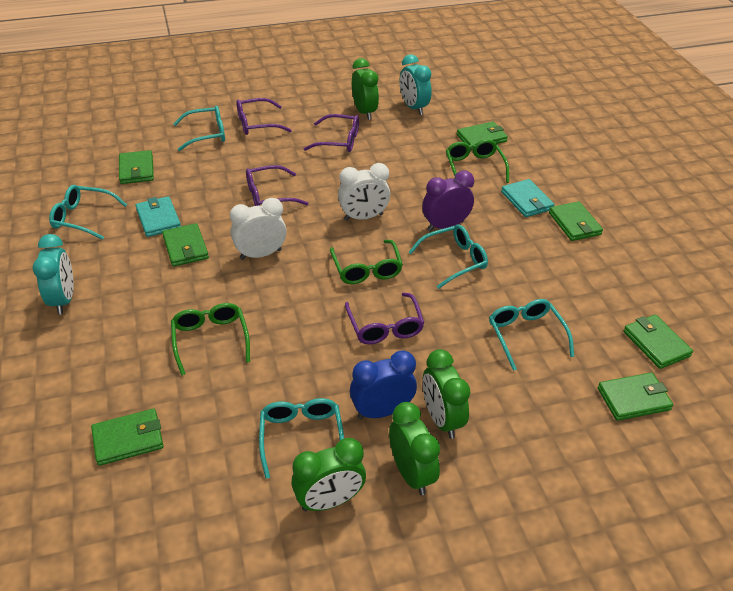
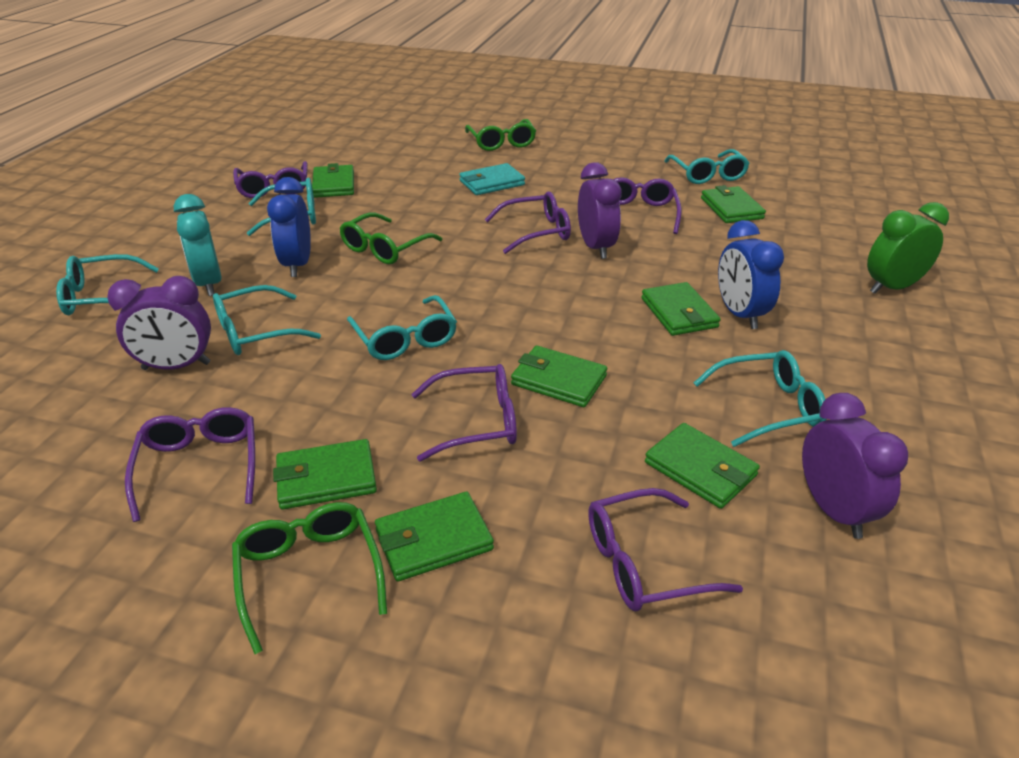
blue clock: [350,350,417,419] = 1 -> [267,177,311,277] [718,220,784,329] = 2
green clock: [291,438,366,511] [352,58,379,120] [389,402,440,495] [423,349,470,439] = 4 -> [867,202,949,294] = 1
purple clock: [422,170,474,232] = 1 -> [107,276,211,370] [578,162,622,259] [802,393,908,539] = 3
purple glasses: [236,98,292,135] [246,165,309,206] [304,114,359,152] [345,293,424,344] = 4 -> [125,407,255,522] [233,161,308,198] [412,364,517,461] [485,192,571,254] [588,488,743,611] [613,177,682,234] = 6
turquoise clock: [32,234,74,315] [400,54,432,115] = 2 -> [174,194,221,296] = 1
turquoise glasses: [49,185,127,240] [174,106,225,151] [259,398,344,479] [409,224,488,289] [489,299,574,371] = 5 -> [56,254,159,315] [213,285,321,355] [247,178,316,236] [347,295,457,360] [665,149,750,184] [694,350,827,447] = 6
turquoise wallet: [136,196,181,237] [501,179,555,217] = 2 -> [459,163,525,195] = 1
white clock: [230,198,286,260] [338,163,390,221] = 2 -> none = 0

